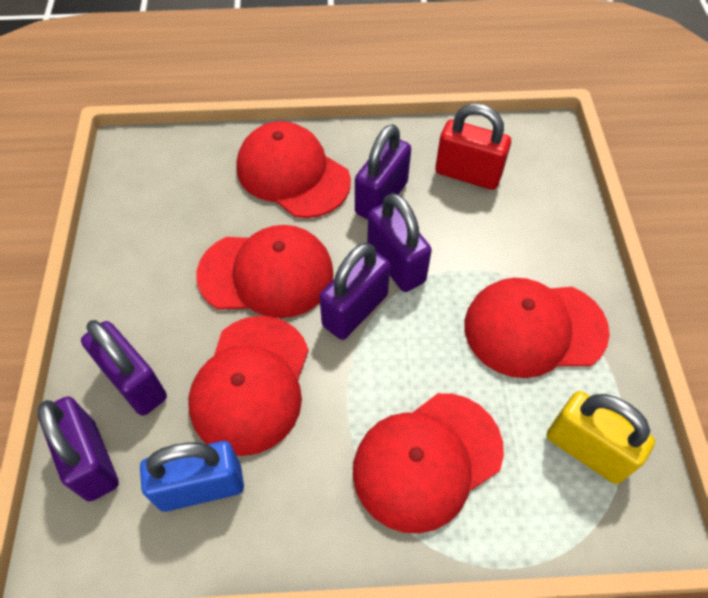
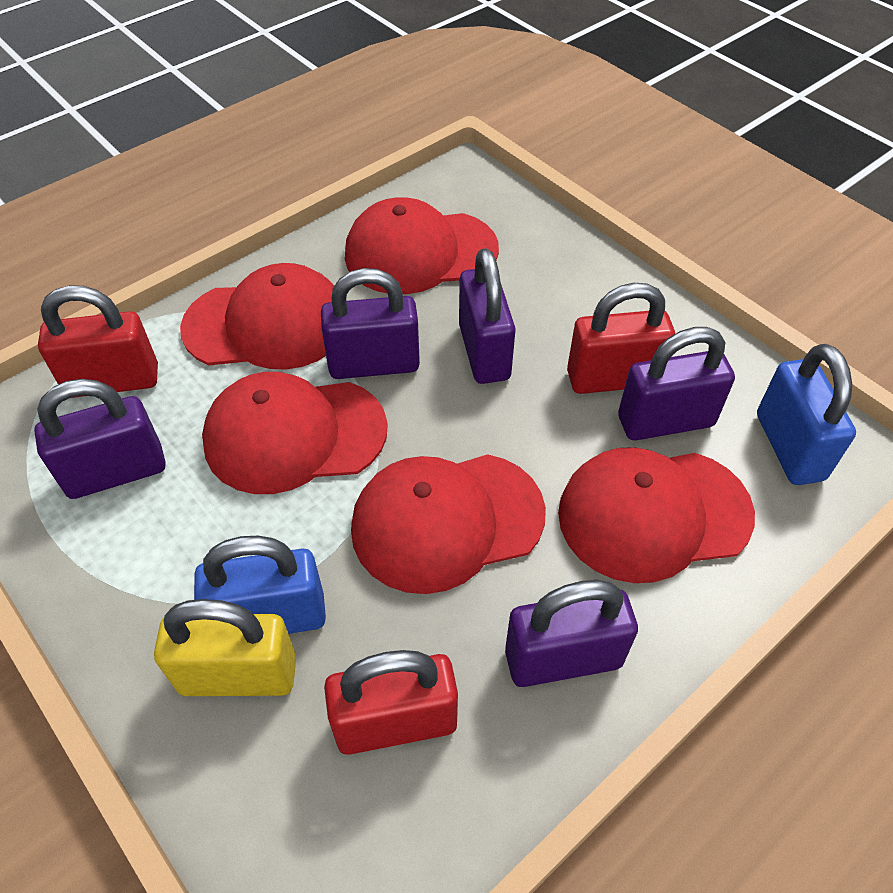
blue padlock: [140,441,244,512] = 1 -> [194,536,326,634] [757,344,856,485] = 2
red padlock: [435,103,511,190] = 1 -> [38,285,158,398] [324,650,458,755] [567,283,675,394] = 3

